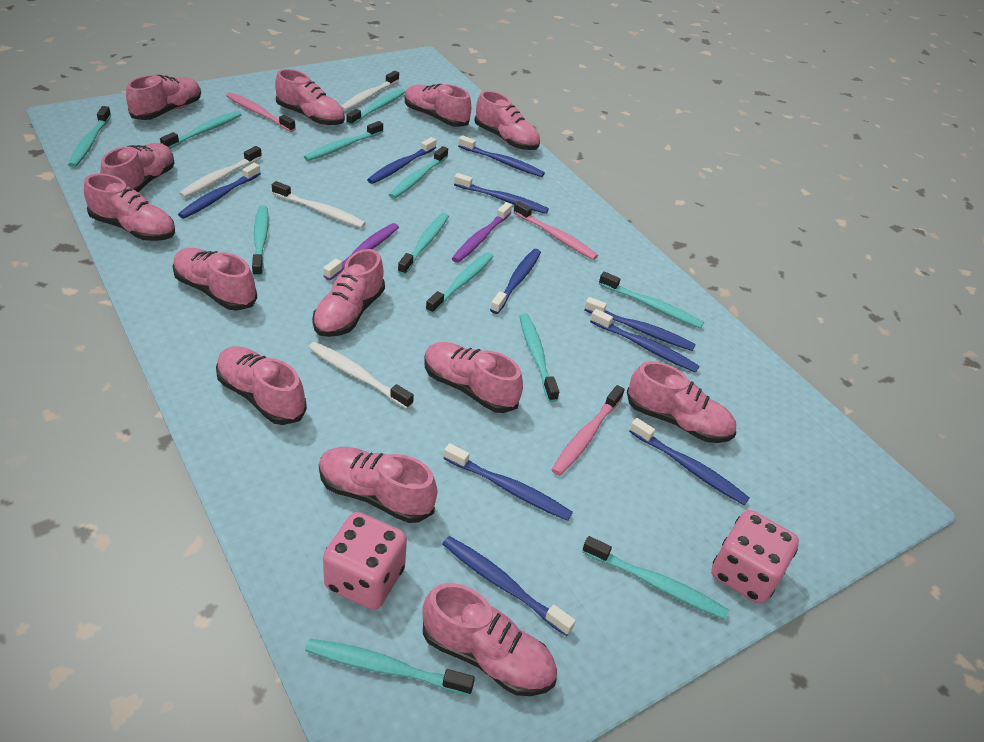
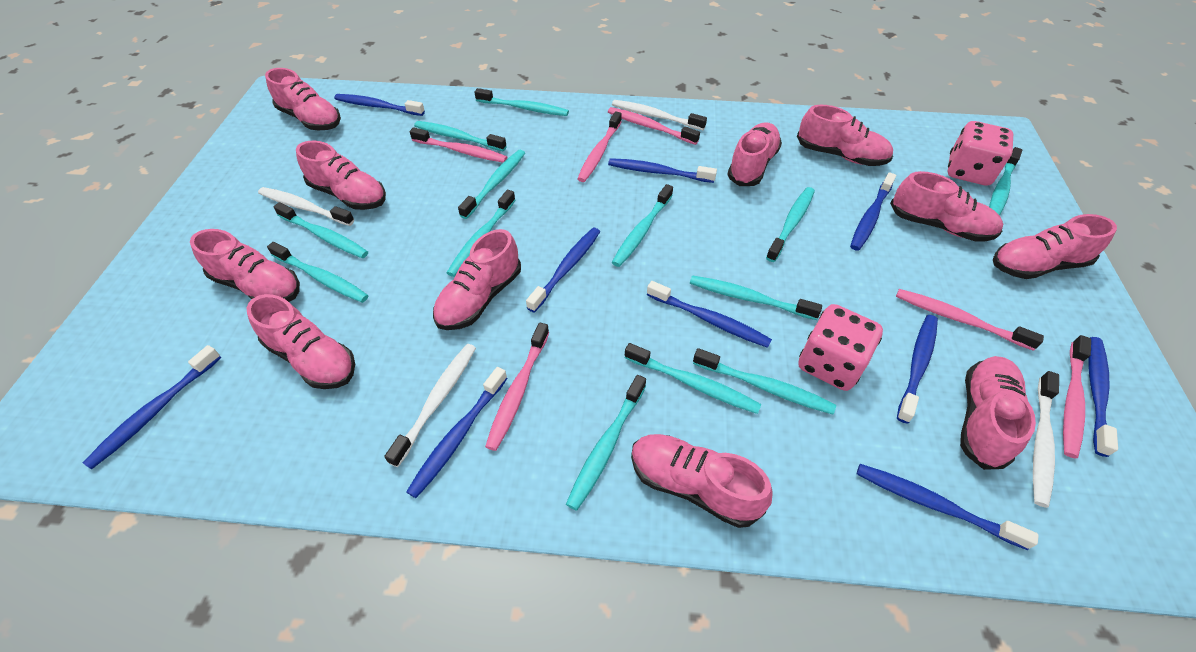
pink shoe: [84,174,175,241] [100,143,175,192] [126,75,201,120] [173,248,257,311] [216,346,307,425] [275,69,345,126] [312,249,385,337] [319,447,437,523] [405,84,471,127] [422,583,557,696] [424,342,523,413] [475,91,540,150] [627,361,736,443] = 13 -> [190,229,300,302] [247,294,355,389] [265,68,341,130] [296,141,386,210] [433,229,521,330] [631,434,773,528] [727,122,782,186] [797,105,893,166] [890,171,1003,241] [960,356,1036,470] [993,214,1117,279] = 11
pink toothbrush: [226,92,296,132] [513,201,598,260] [552,385,625,476] = 3 -> [410,127,507,163] [485,322,549,451] [577,111,622,182] [608,107,700,145] [896,289,1044,351] [1063,335,1091,459] = 6
purple toothbrush: [323,223,399,280] [452,202,512,263] = 2 -> none = 0
turquoise toothbrush: [68,106,111,167] [160,111,242,149] [252,206,269,277] [304,121,383,161] [305,639,475,696] [346,89,405,126] [389,146,448,199] [398,213,449,275] [426,252,494,314] [519,313,559,402] [582,536,729,620] [599,272,704,328] = 12 -> [267,242,368,303] [273,202,368,258] [414,121,506,151] [447,190,515,277] [458,150,525,219] [474,88,569,116] [566,375,646,511] [612,184,673,267] [625,343,762,414] [690,275,822,320] [693,348,836,414] [766,187,815,262] [989,147,1022,215] = 13

